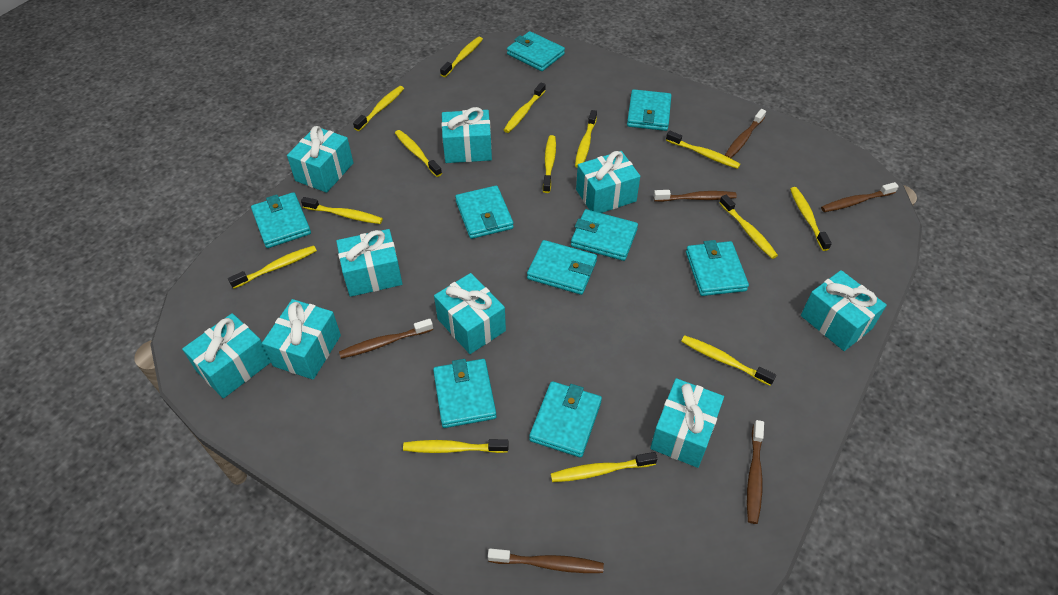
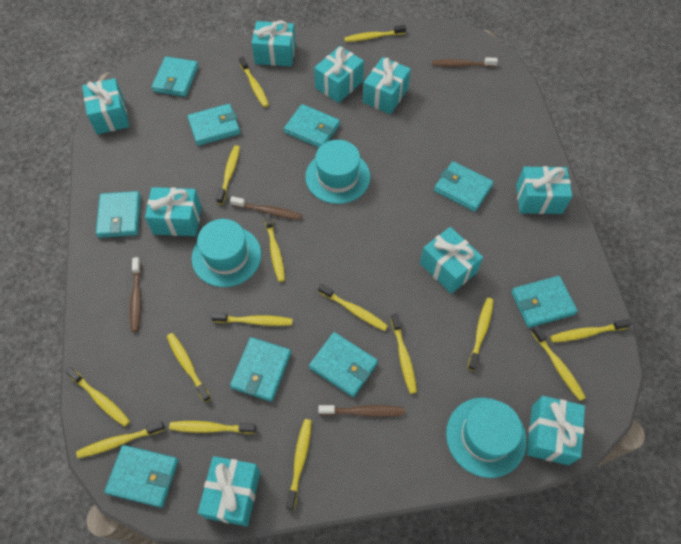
brown toothbrush: [339,319,433,359] [488,549,604,573] [654,190,737,202] [725,109,766,158] [747,420,764,524] [821,182,899,212] = 6 -> [130,257,141,332] [230,196,302,220] [318,405,405,417] [432,58,498,67] = 4
turquoise hat: none = 0 -> [192,219,261,287] [305,140,370,204] [446,398,527,478] = 3
yellow toothbrush: [228,245,317,289] [301,197,383,224] [353,86,404,131] [395,130,442,177] [403,439,509,453] [440,37,483,77] [504,82,546,133] [543,135,556,193] [551,452,657,482] [575,110,597,168] [666,131,740,169] [681,335,776,386] [719,195,778,259] [790,187,832,251] = 14 -> [65,367,130,427] [76,421,165,458] [167,333,211,402] [169,421,256,434] [211,313,293,326] [216,145,240,205] [239,57,269,107] [264,213,285,282] [286,419,312,510] [318,284,388,331] [344,25,406,42] [391,313,417,394] [467,298,494,371] [531,326,586,401] [550,319,632,343] = 15

